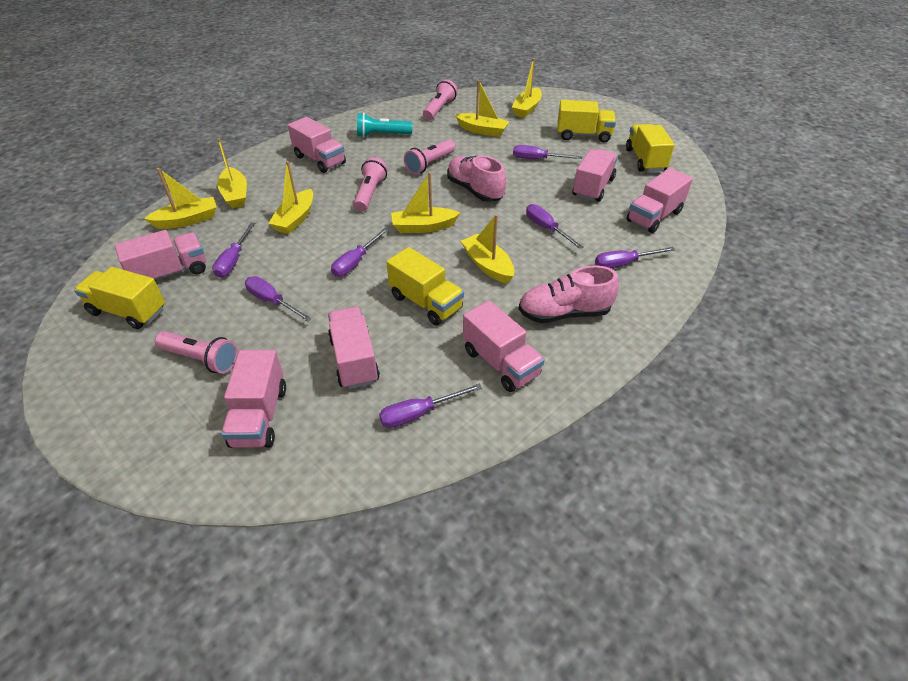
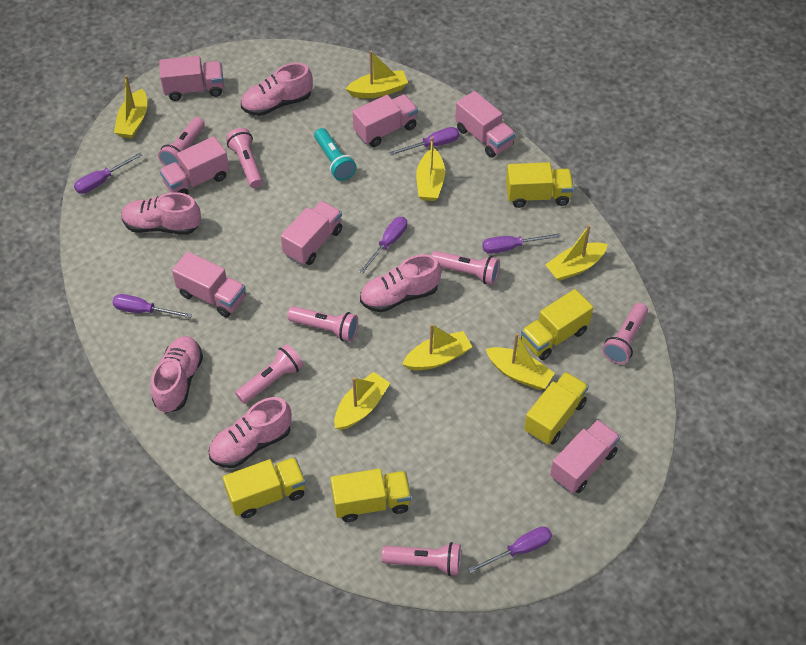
pink flashlight: [155,331,238,374] [353,157,388,212] [404,139,455,175] [423,79,458,120] = 4 -> [158,117,205,166] [226,128,263,188] [235,344,304,404] [287,306,358,342] [382,542,461,576] [431,251,500,285] [602,303,648,364] = 7
pink shoe: [447,156,506,202] [519,265,619,323] = 2 -> [121,192,201,235] [151,336,203,413] [209,397,292,468] [241,63,313,116] [360,254,441,312] = 5
purple screwdriver: [212,222,256,278] [245,276,312,322] [331,228,389,277] [379,384,482,428] [513,145,583,159] [526,204,584,249] [595,247,675,268] = 7 -> [74,153,142,194] [112,294,192,318] [359,217,407,273] [389,127,460,155] [468,526,552,573] [482,233,560,254] = 6
yellow truck: [74,267,165,329] [386,247,464,325] [557,100,616,143] [626,124,675,172] = 4 -> [223,457,306,518] [331,469,411,522] [506,162,574,208] [521,289,593,360] [524,372,589,445] = 5

